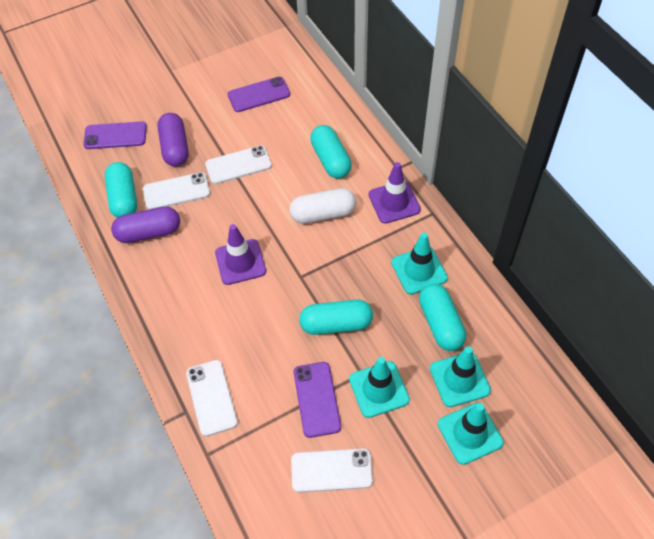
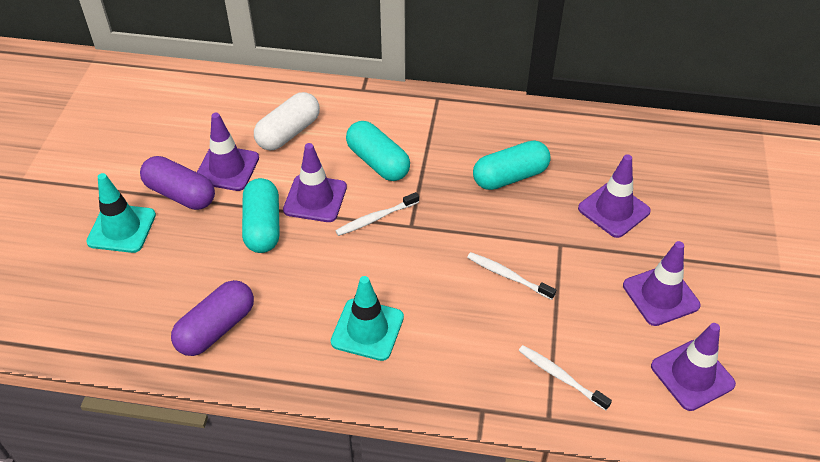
purple phone: [83,121,147,149] [228,77,290,112] [293,362,341,438] = 3 -> none = 0
purple traffic cone: [215,224,266,285] [369,162,421,224] = 2 -> [197,113,259,191] [283,143,347,222] [578,154,651,238] [623,241,700,326] [651,323,736,411] = 5
turquoise capsule: [105,162,137,218] [299,300,373,335] [310,125,352,178] [419,284,466,351] = 4 -> [242,178,280,253] [346,121,410,181] [473,140,551,190] = 3
turquoise traffic cone: [349,357,410,418] [391,232,448,295] [430,346,491,407] [438,403,504,465] = 4 -> [86,173,156,253] [331,276,404,361] = 2
white phone: [143,172,210,210] [186,360,238,436] [205,145,272,184] [291,448,373,492] = 4 -> none = 0
white toothbrush: none = 0 -> [335,192,419,236] [467,252,556,300] [518,345,612,411] = 3

